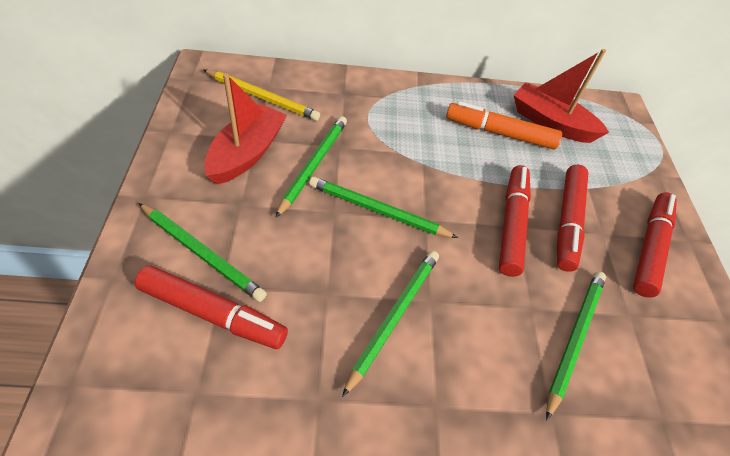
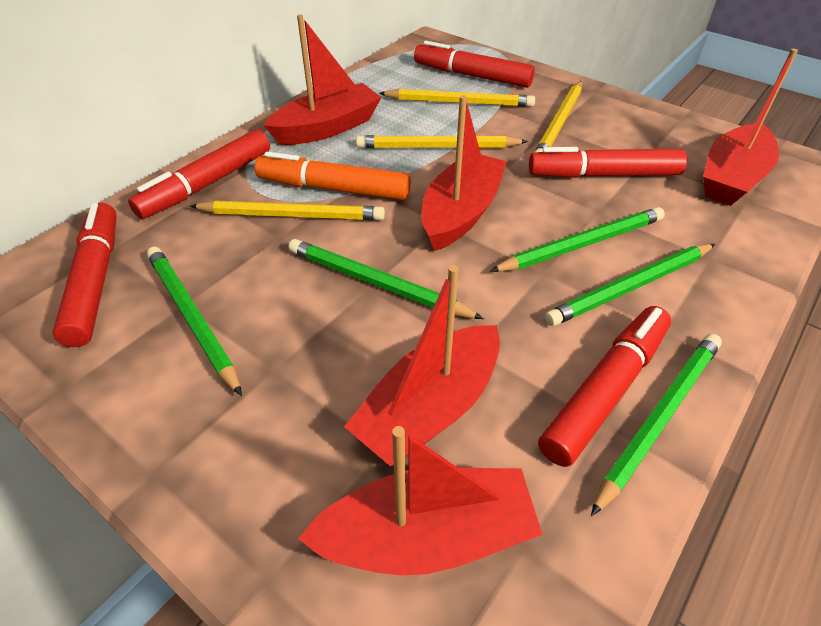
red boat: [204,74,287,184] [513,49,609,143] = 2 -> [263,14,382,145] [298,426,543,575] [344,265,500,466] [421,95,507,251] [703,49,798,206] = 5
red marker: [134,265,288,349] [499,165,531,277] [557,164,588,272] [633,192,677,298] = 4 -> [52,202,117,347] [128,129,270,219] [414,41,535,88] [529,147,687,178] [538,306,671,467] = 5
yellow pencil: [204,70,320,121] = 1 -> [190,200,385,220] [356,135,528,148] [379,89,535,107] [534,81,582,153] = 4

